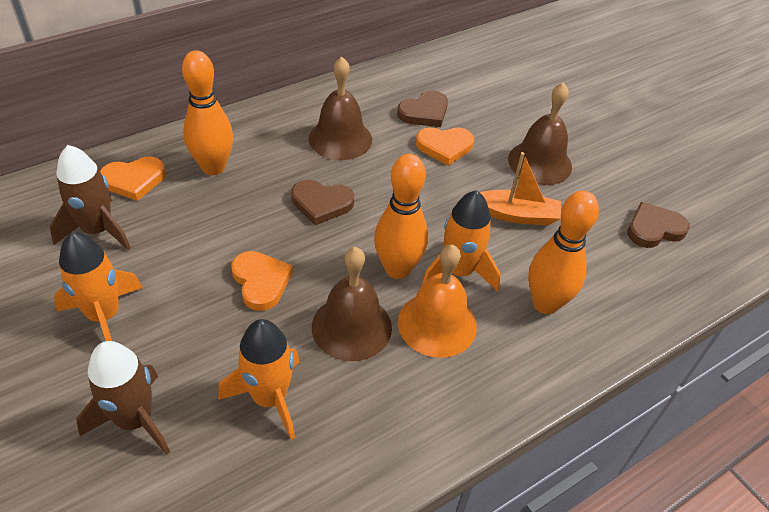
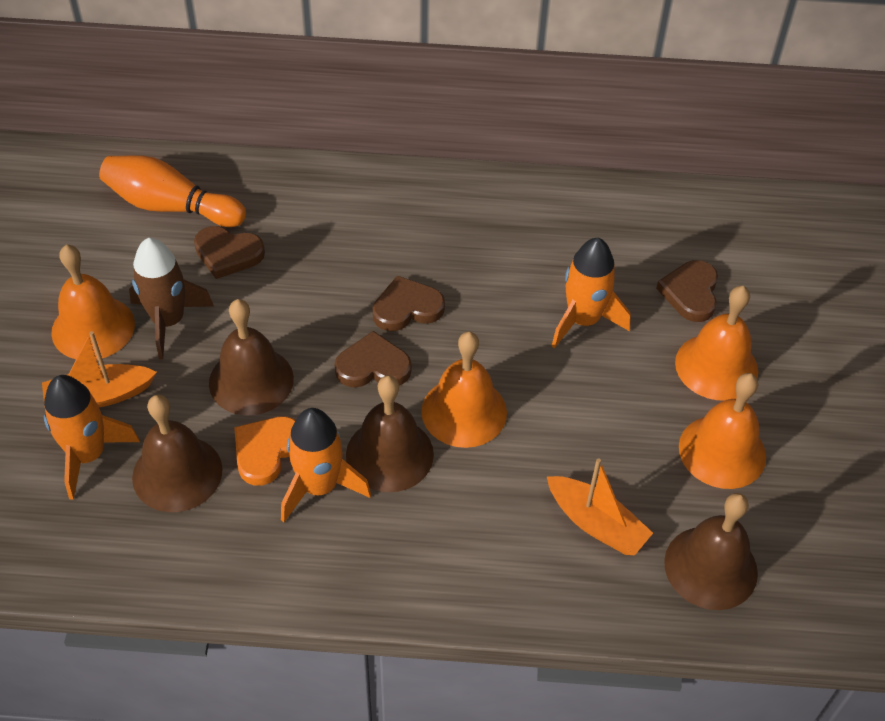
brown bell: [309,57,372,160] [312,247,392,361] [508,82,572,185] = 3 -> [132,395,223,512] [209,299,294,415] [346,375,434,492] [664,493,758,610] = 4
brown heart: [291,180,354,225] [397,91,448,127] [627,202,690,248] = 3 -> [194,226,265,279] [335,331,412,388] [373,275,445,331] [656,260,718,322] = 4
brown rocket: [50,145,131,250] [76,341,170,455] = 2 -> [129,238,214,360] = 1
orange bell: [398,244,477,358] = 1 -> [51,244,135,360] [421,331,507,448] [675,286,758,400] [679,373,766,489] = 4
orange boat: [479,152,561,225] = 1 -> [42,331,157,407] [547,458,653,555] = 2
orange bowling pin: [182,50,233,175] [374,154,428,279] [528,191,599,314] = 3 -> [99,155,246,227] = 1
orange heart: [100,157,166,201] [231,251,293,311] [416,127,474,166] = 3 -> [234,416,296,486] = 1

